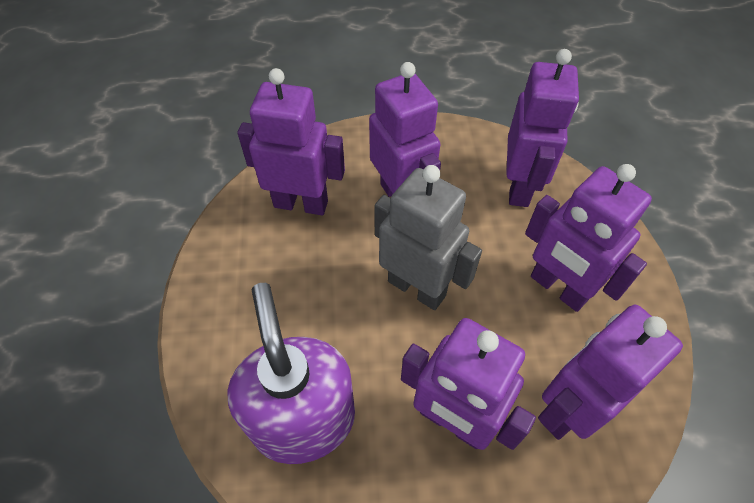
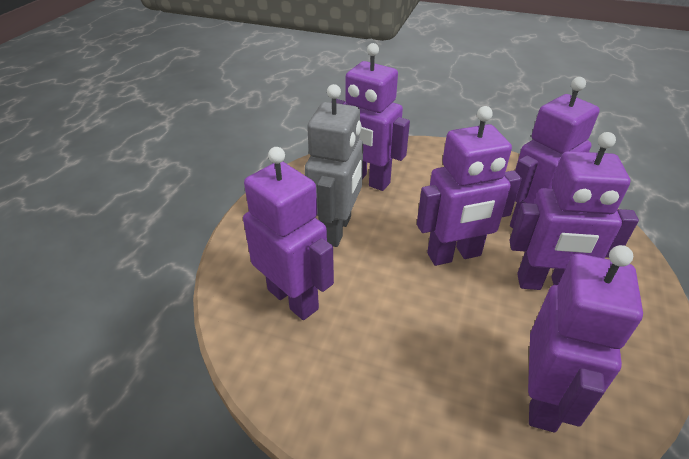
purple soap dispenser: [227,283,355,464] = 1 -> none = 0

